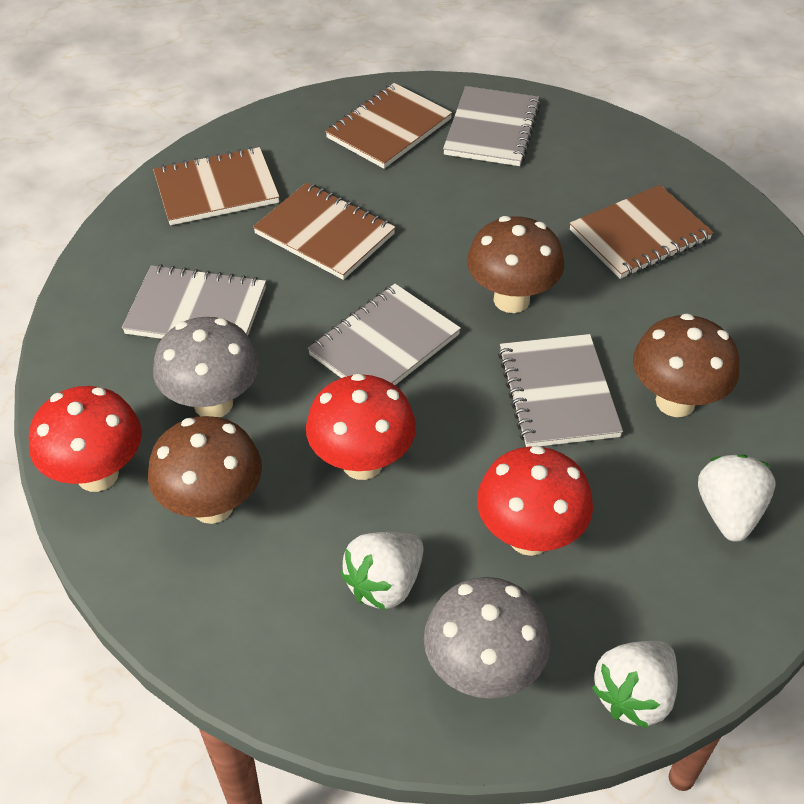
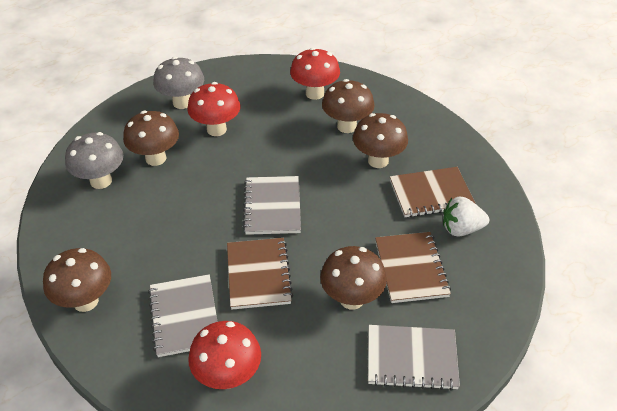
brown mushroom: [148,416,262,524] [467,216,564,313] [633,313,739,417] = 3 -> [43,248,111,312] [123,111,179,166] [320,246,387,310] [322,79,375,133] [353,113,408,168] = 5
brown notebook: [153,147,280,225] [253,183,396,280] [325,83,452,169] [569,185,713,279] = 4 -> [227,238,293,310] [375,232,451,303] [390,167,476,218] = 3
grey notebook: [122,264,266,339] [307,284,461,385] [443,86,541,166] [498,334,623,447] = 4 -> [148,274,218,357] [243,176,301,235] [368,325,460,390] = 3
white strawberry: [341,532,424,610] [592,641,678,729] [698,454,775,542] = 3 -> [443,197,489,237] = 1

